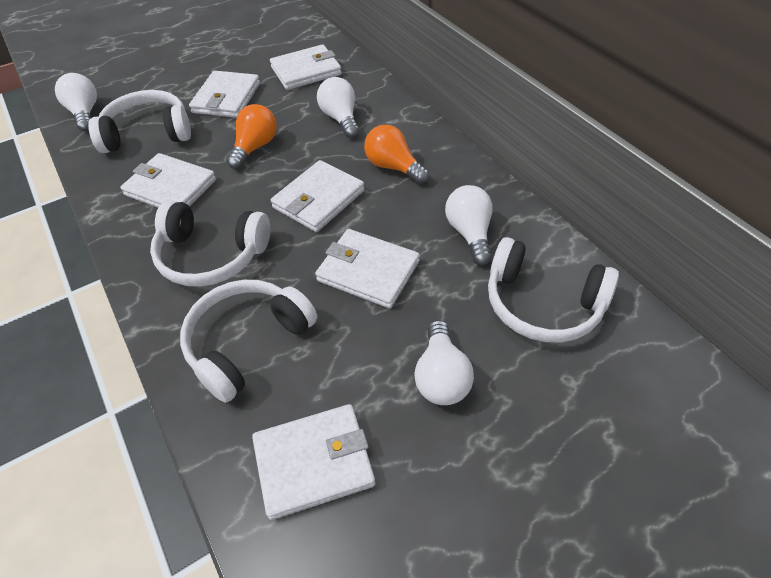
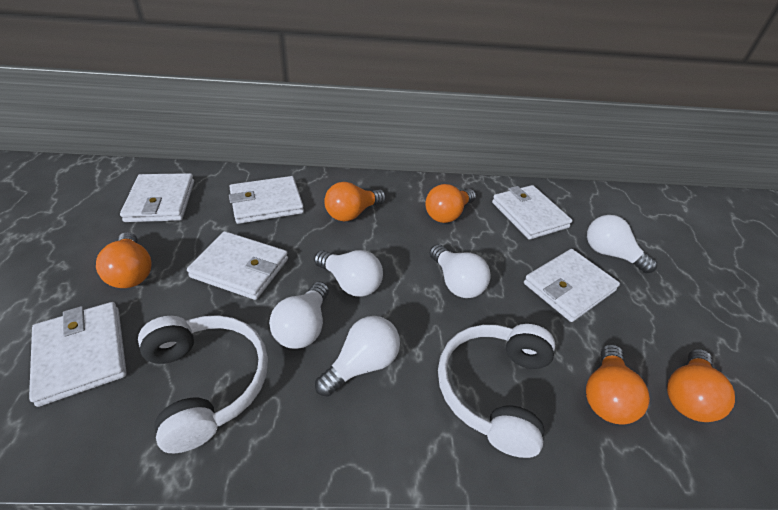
orange light bulb: [227,104,277,169] [364,125,429,184] = 2 -> [96,232,152,288] [324,182,386,221] [425,184,476,223] [586,344,650,424] [667,349,735,422] = 5
white headphones: [88,90,191,153] [150,200,270,287] [180,280,317,403] [488,237,619,342] = 4 -> [138,315,268,453] [438,324,555,458] = 2
white light bulb: [55,73,97,132] [317,77,359,138] [414,320,474,405] [445,185,493,265] = 4 -> [269,282,329,349] [314,250,383,297] [315,316,400,397] [430,244,491,298] [587,215,657,273] = 5

